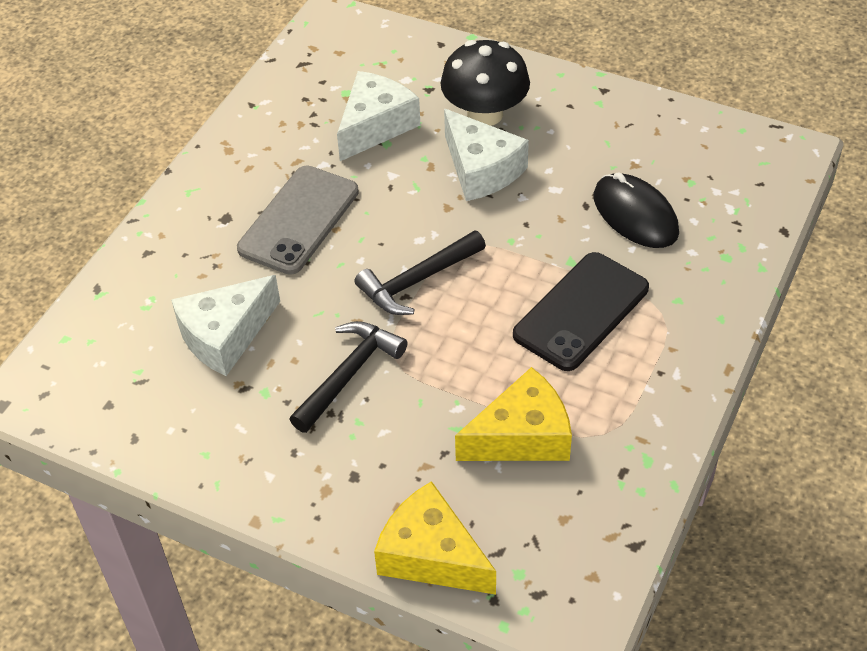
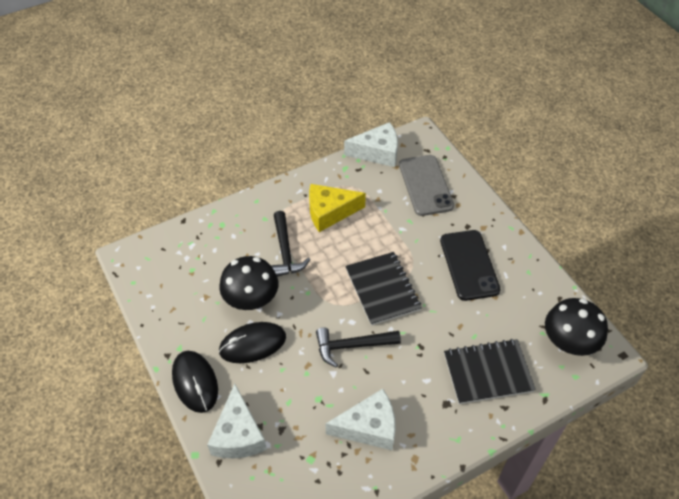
black mouse: [594,172,679,248] = 1 -> [172,351,218,413] [219,322,286,363] = 2
black mushroom: [441,40,530,126] = 1 -> [219,256,278,310] [545,298,608,356] = 2
black notebook: none = 0 -> [345,252,422,326] [444,339,536,404] = 2
yellow cheese: [374,481,496,595] [455,367,572,461] = 2 -> [309,184,366,232] = 1

